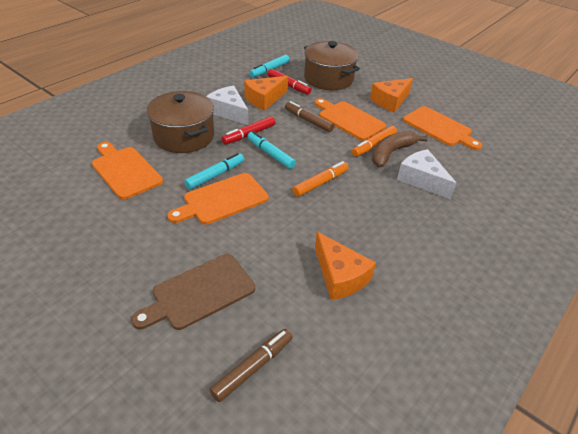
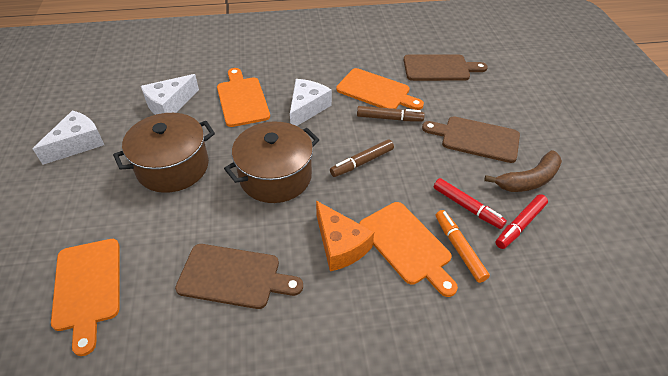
brown cutting board: [131,254,255,330] = 1 -> [175,244,303,309] [404,54,488,81] [422,116,520,163] = 3
orange cheese: [244,76,288,111] [315,232,376,300] [370,78,413,113] = 3 -> [316,201,374,271] = 1
orange marker: [292,161,349,197] [352,126,397,157] = 2 -> [436,210,490,283] = 1
turquoise marker: [184,153,244,190] [247,131,296,169] [250,55,290,77] = 3 -> none = 0
white cheese: [207,86,248,125] [397,149,456,199] = 2 -> [33,110,104,165] [141,74,199,115] [290,79,332,126] = 3

